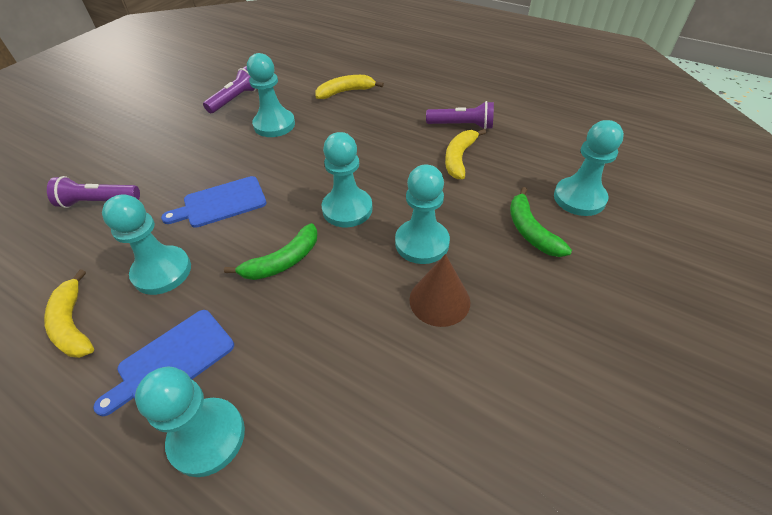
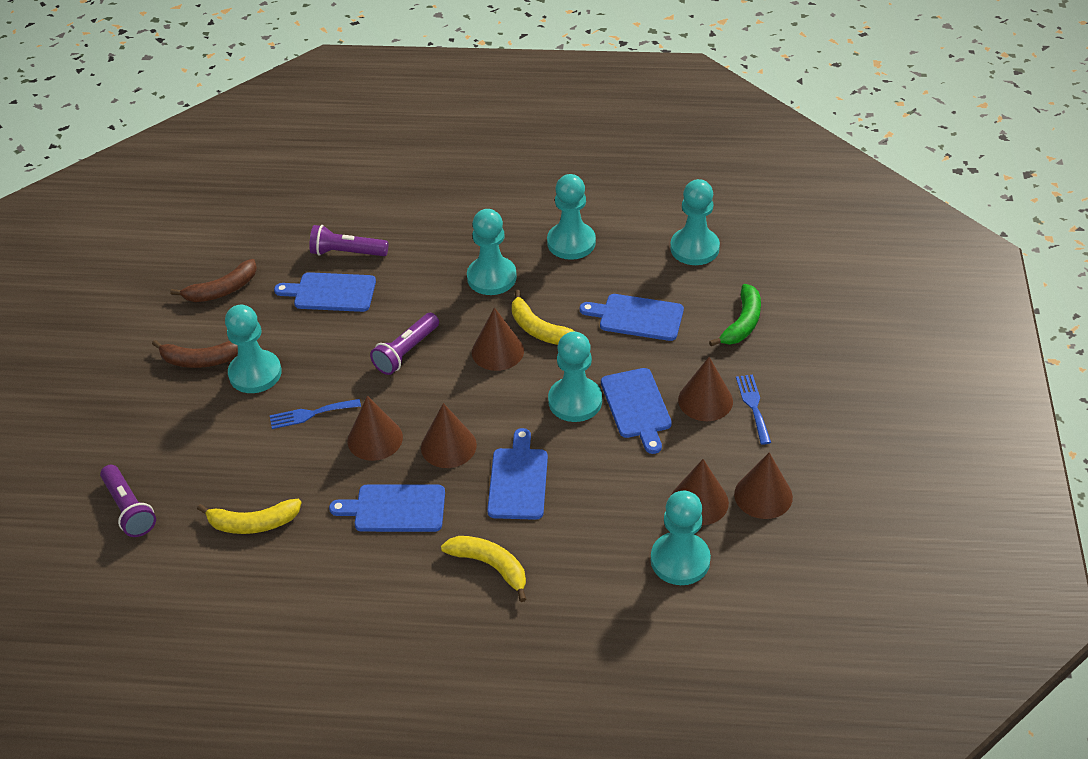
blue cutting board: [93,310,234,416] [161,176,267,228] = 2 -> [274,272,376,312] [329,484,445,532] [487,428,548,520] [580,294,684,341] [601,368,672,454] = 5
blue fork: none = 0 -> [270,399,361,429] [736,374,771,445] = 2
brown banana: none = 0 -> [152,340,238,368] [170,259,257,302] = 2
brown cone: [409,254,470,327] = 1 -> [348,396,403,461] [421,403,477,468] [472,307,524,371] [672,459,729,525] [678,357,733,421] [734,452,793,519] = 6
green banana: [224,223,318,280] [510,187,572,257] = 2 -> [709,284,761,346] = 1

